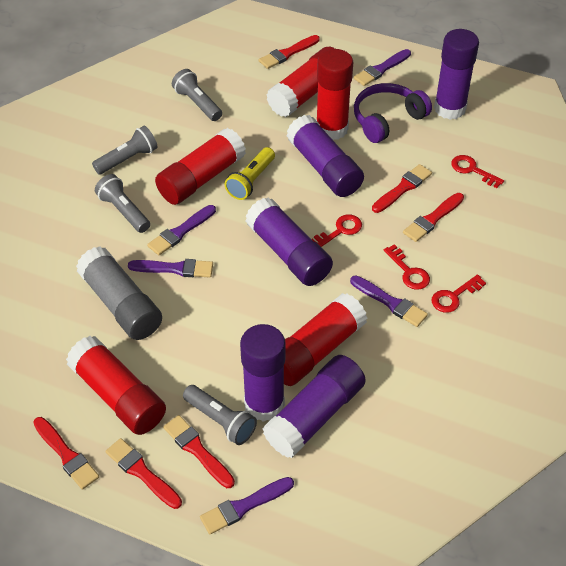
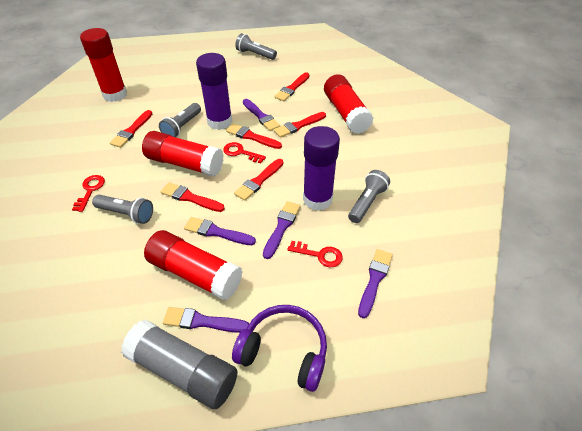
purple glue stick: [240,324,286,422] [245,197,333,286] [262,355,366,458] [287,115,364,197] [434,29,479,120] = 5 -> [196,53,232,130] [303,126,340,211] = 2
red glue stick: [66,336,166,435] [155,128,246,205] [266,47,335,117] [284,293,367,386] [316,49,353,140] = 5 -> [80,28,127,102] [142,131,224,176] [144,230,242,301] [324,74,373,134] = 4
red key: [311,214,362,247] [384,244,430,290] [432,274,486,313] [451,155,504,188] = 4 -> [72,175,105,212] [223,142,266,163] [287,241,343,267] = 3
yellow flashlight: [225,147,275,200] = 1 -> none = 0

